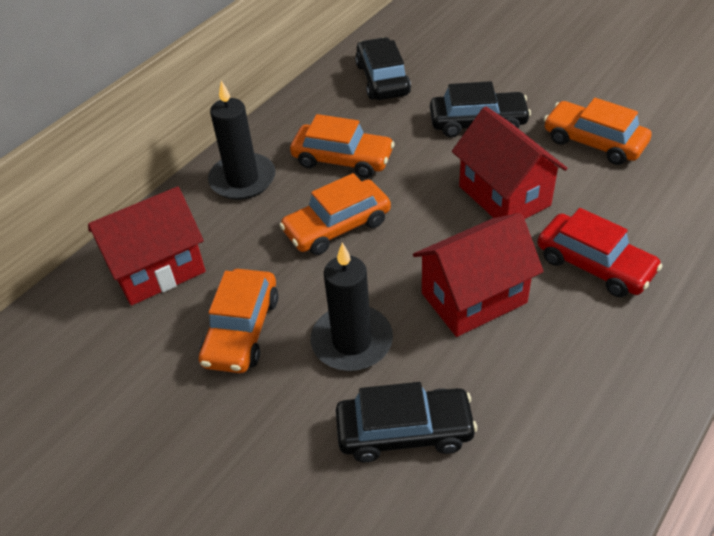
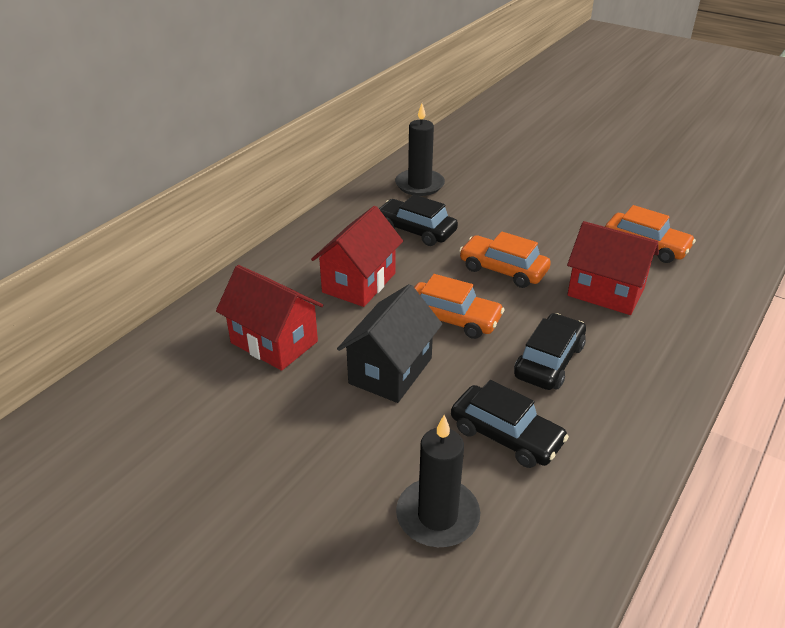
black house: none = 0 -> [337,284,442,403] = 1
orange car: [199,269,279,373] [280,173,391,255] [290,114,395,178] [544,98,652,165] = 4 -> [414,274,505,339] [459,231,551,288] [605,205,696,263] = 3
red car: [537,208,662,297] = 1 -> none = 0

